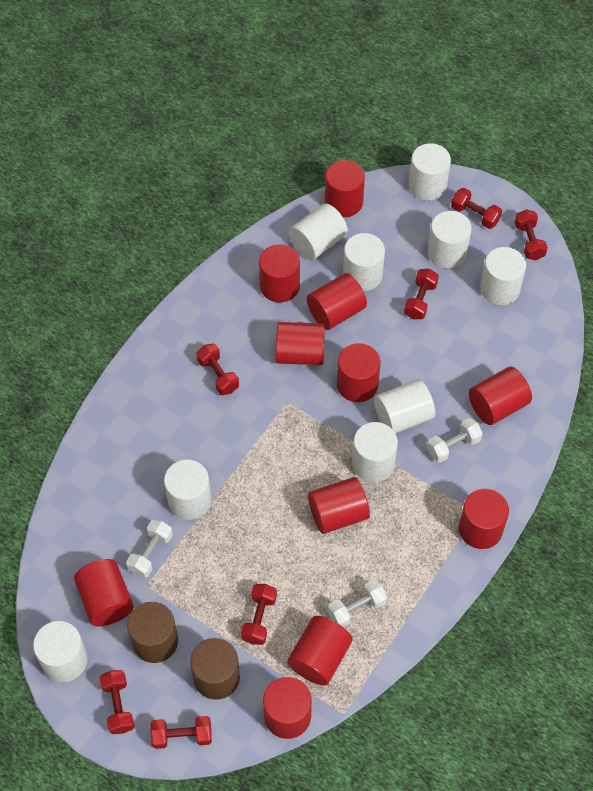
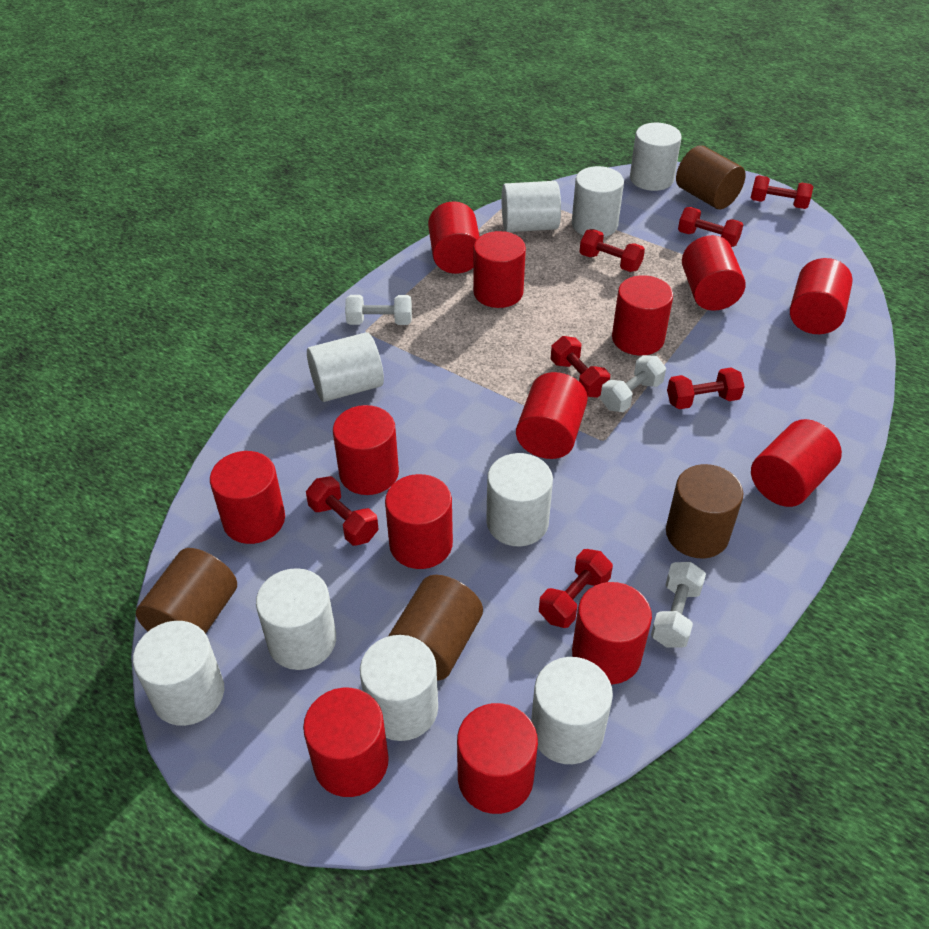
brown cylinder: [127,602,178,663] [190,638,240,700] = 2 -> [136,548,237,634] [388,575,483,680] [666,464,743,558] [676,145,746,209] = 4
red cylinder: [74,559,134,626] [259,244,300,303] [263,677,312,739] [276,322,325,365] [287,616,353,686] [307,273,367,330] [308,477,370,534] [325,160,365,217] [337,343,381,402] [459,489,509,549] [469,367,532,425] = 11 -> [210,451,285,544] [303,688,389,797] [333,405,399,495] [385,474,453,569] [428,201,480,274] [457,703,538,814] [473,231,526,308] [516,372,588,459] [572,582,652,685] [612,275,673,356] [682,235,746,311] [751,419,842,507] [790,258,853,334] = 13

